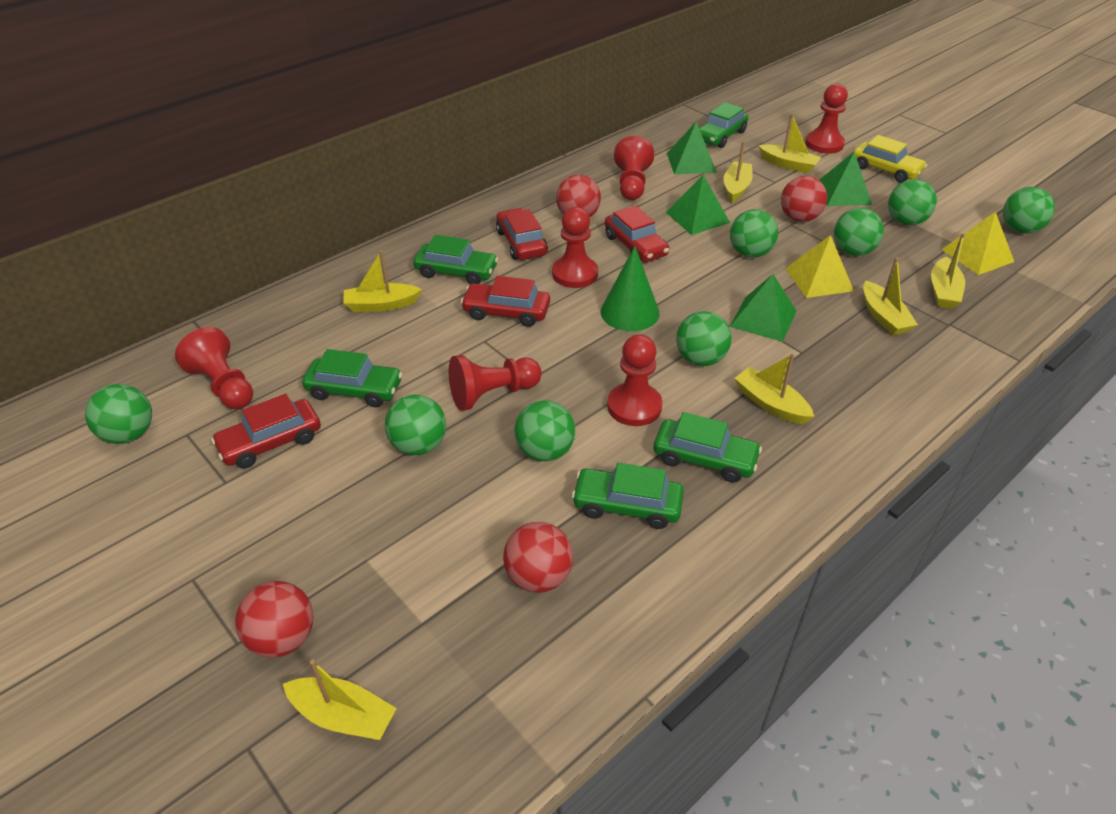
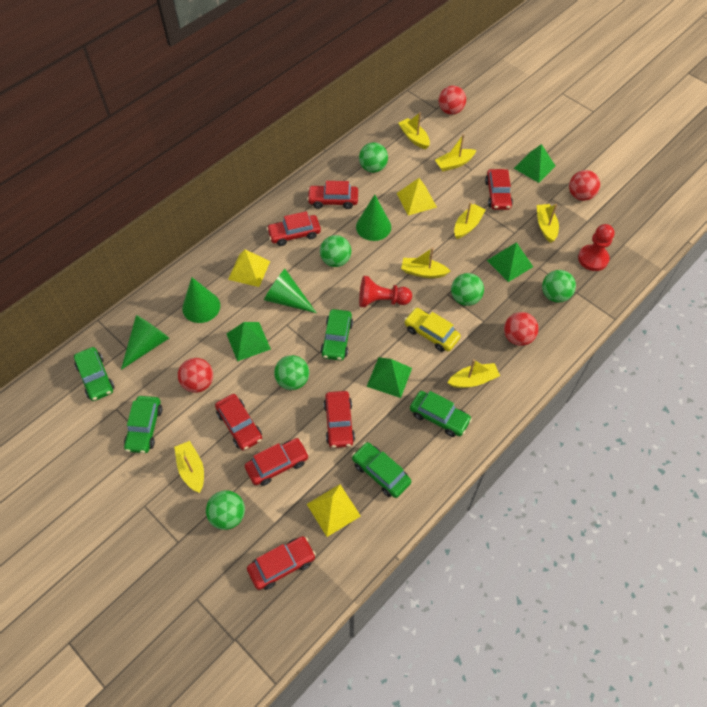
green ball: [85,384,152,444] [385,395,446,455] [514,400,575,461] [676,311,732,366] [730,209,778,257] [834,208,884,256] [888,179,937,226] [1003,187,1055,233] = 8 -> [206,490,245,530] [274,355,309,390] [320,235,351,267] [359,143,388,173] [451,273,484,306] [542,270,576,303] = 6
green cone: [600,246,660,331] = 1 -> [121,315,169,370] [182,277,220,323] [264,269,316,313] [356,195,391,241] = 4
red car: [211,394,321,468] [461,276,550,327] [496,208,548,260] [605,205,669,262] = 4 -> [215,394,262,451] [245,438,309,486] [247,536,316,590] [267,211,321,246] [307,181,358,209] [324,391,355,448] [485,169,513,210] = 7
red pawn: [175,327,253,409] [449,355,542,411] [552,207,598,288] [607,334,662,426] [614,136,654,200] [805,84,848,154] = 6 -> [359,276,412,307] [578,224,615,271] = 2
yellow pyramid: [785,235,854,298] [941,212,1014,275] = 2 -> [228,249,270,287] [307,484,361,537] [397,178,437,216] = 3

